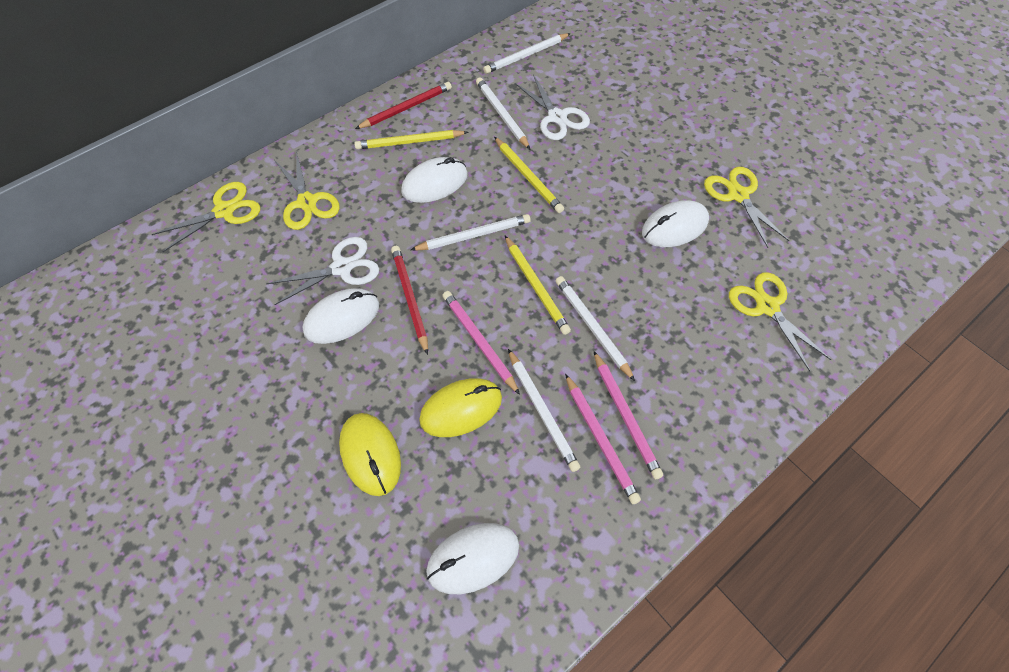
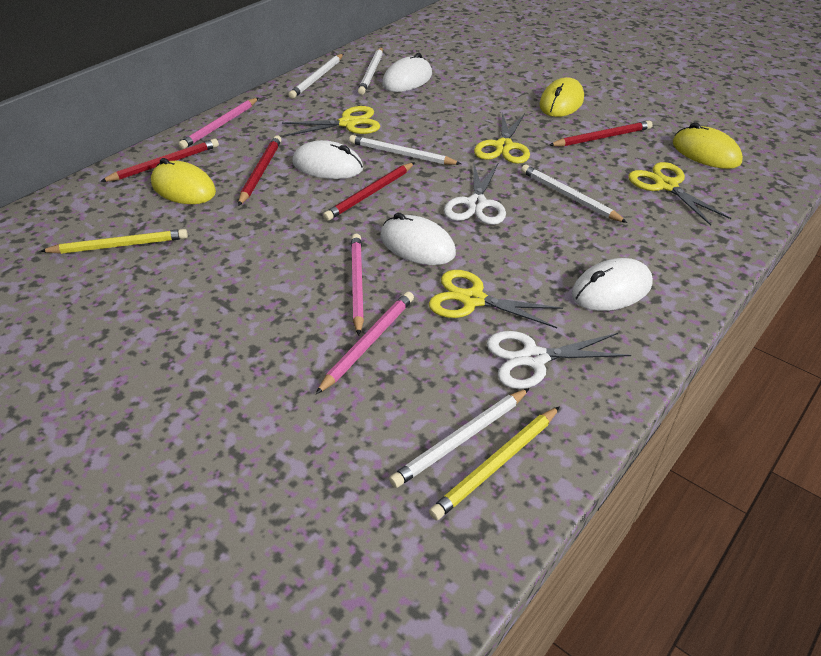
red pencil: [355,82,452,129] [391,246,428,355] = 2 -> [100,139,219,182] [238,135,282,206] [323,162,415,221] [549,121,653,147] = 4
yellow mouse: [339,413,401,496] [419,378,502,437] = 2 -> [151,158,216,204] [539,77,584,117] [673,123,743,169] = 3
yellow pencil: [354,130,468,149] [494,137,564,213] [505,236,571,335] = 3 -> [40,229,188,254] [429,406,560,520] = 2

